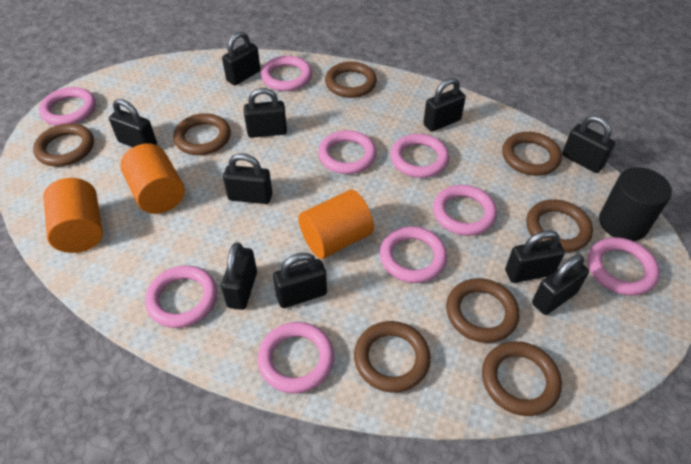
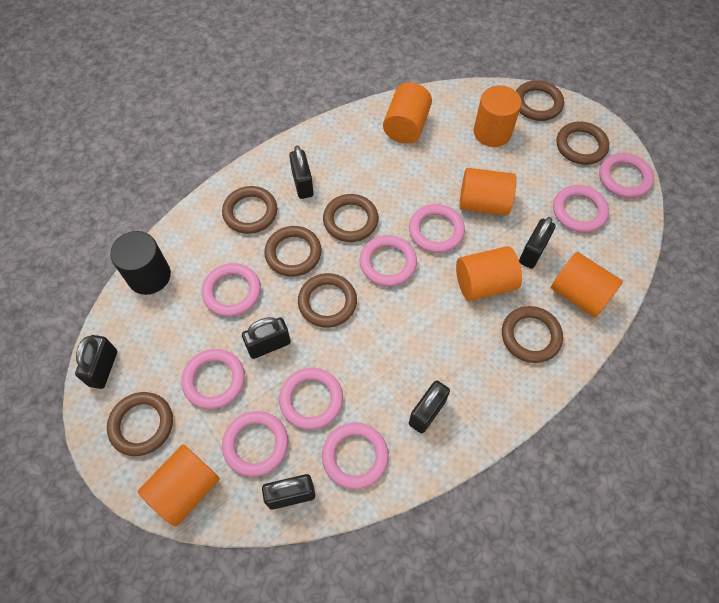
black padlock: [109,99,157,147] [221,242,257,310] [222,31,261,86] [223,153,272,204] [244,88,287,138] [273,253,327,308] [423,78,466,132] [505,230,565,283] [532,255,589,315] [562,116,615,173] = 10 -> [75,335,117,389] [242,317,291,359] [262,474,315,510] [289,145,314,199] [409,380,450,433] [519,217,556,269] = 6
orange cylinder: [43,178,103,253] [120,144,185,214] [298,190,374,259] = 3 -> [138,444,220,527] [383,82,432,144] [456,246,522,301] [459,168,516,215] [474,85,522,147] [551,252,623,318] = 6

